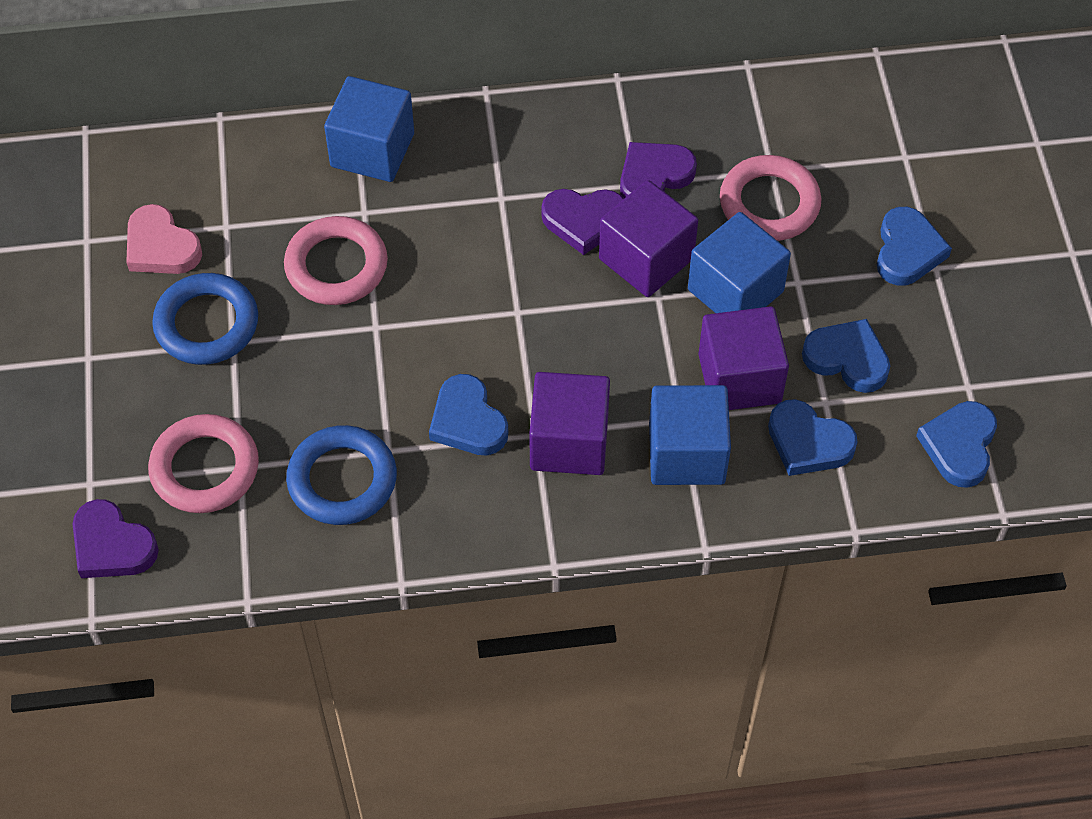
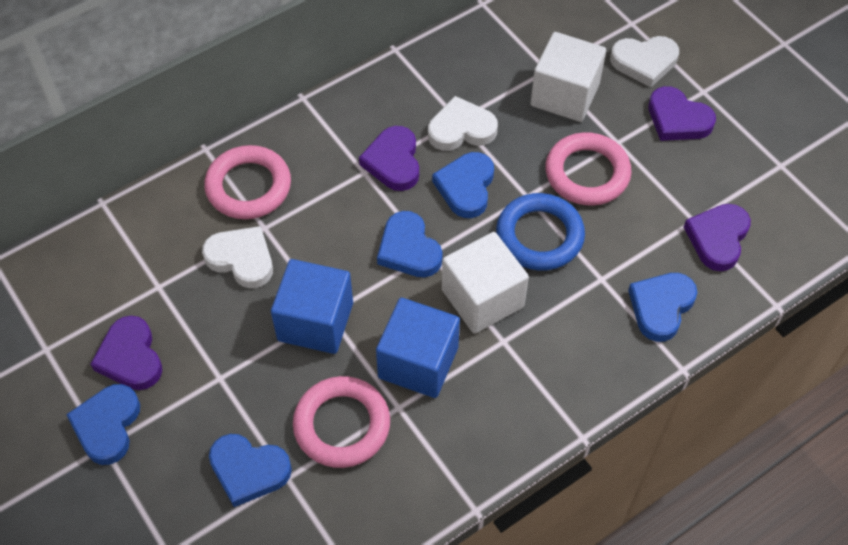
blue cube: [324,76,414,182] [649,385,731,485] [688,212,791,313] = 3 -> [271,259,353,354] [376,298,460,398] = 2
blue ring: [152,273,258,365] [286,425,397,525] = 2 -> [496,193,585,270] = 1
pink heart: [126,204,202,274] = 1 -> none = 0
purple cube: [529,372,610,475] [599,180,698,297] [698,306,789,410] = 3 -> none = 0
purple heart: [73,499,159,578] [541,189,624,255] [620,142,697,198] = 3 -> [90,316,162,390] [359,126,419,191] [648,86,716,141] [684,204,751,271] = 4
white cube: none = 0 -> [442,232,529,334] [531,32,606,122] = 2
white heart: none = 0 -> [202,226,273,288] [428,96,498,151] [610,36,679,87] = 3

